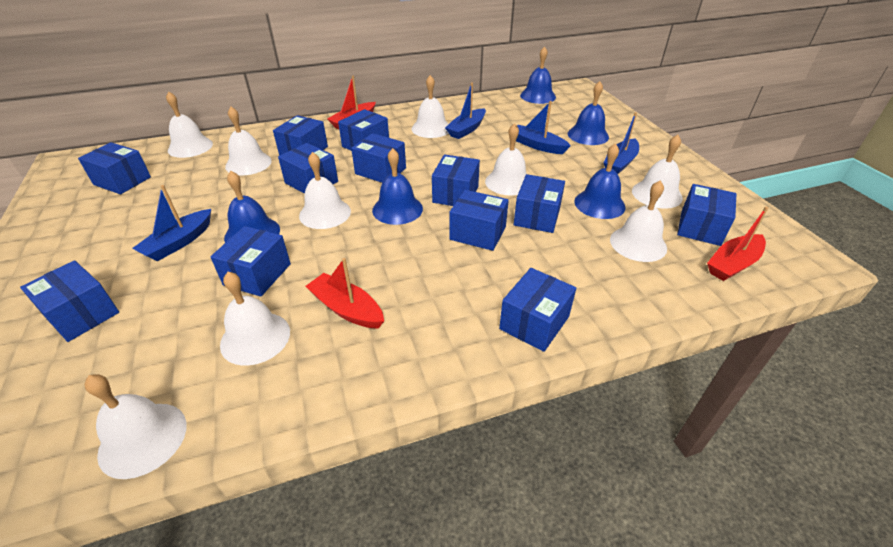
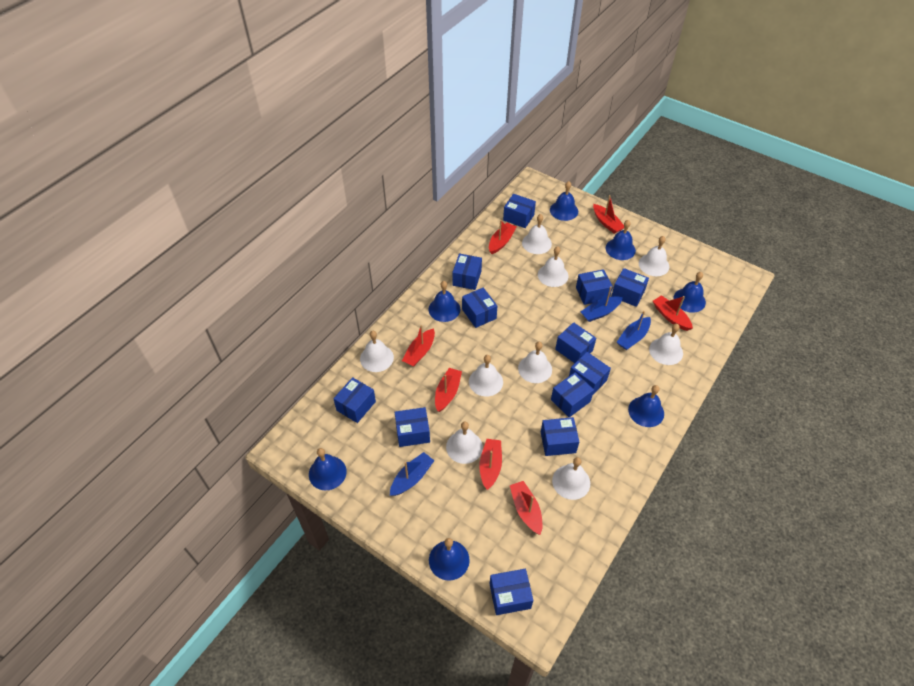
blue bell: [224,171,280,243] [372,148,423,225] [520,46,556,104] [568,81,609,145] [574,143,625,219] = 5 -> [309,448,347,490] [429,281,460,322] [429,538,470,581] [550,181,578,221] [606,220,636,260] [628,385,664,427] [673,272,706,313] = 7
blue boat: [132,185,211,261] [445,82,486,139] [516,101,571,154] [603,112,639,174] = 4 -> [390,452,434,496] [581,286,623,322] [617,311,651,350] = 3
red boat: [305,258,384,329] [327,76,376,129] [707,207,768,281] = 3 -> [402,325,435,367] [435,368,462,412] [479,439,502,490] [489,220,517,254] [510,481,542,535] [593,195,624,234] [653,295,693,331] = 7

